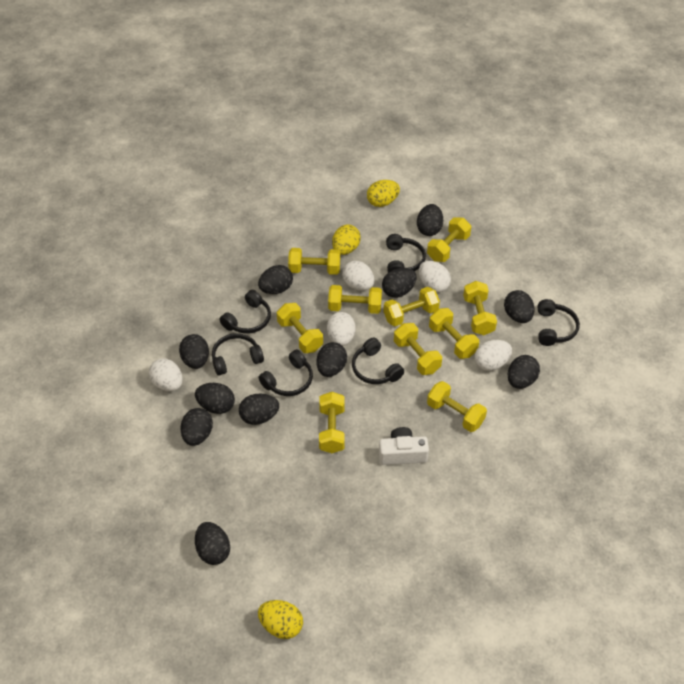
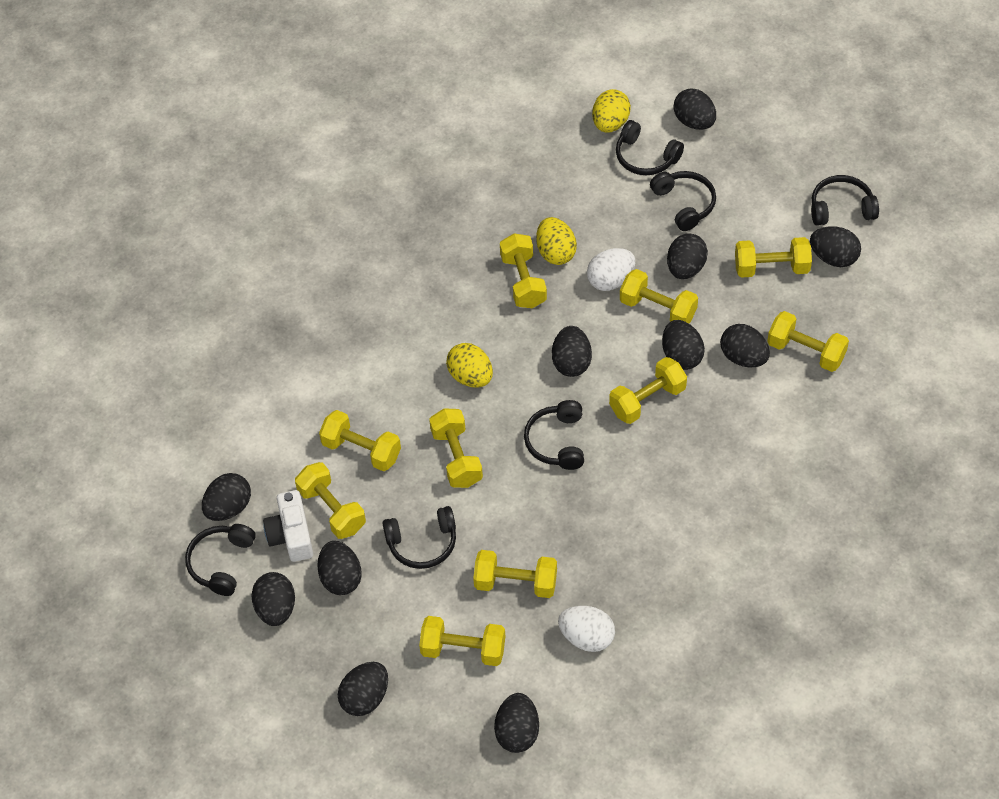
white egg: [149,358,183,391] [327,312,356,346] [342,261,374,291] [419,261,451,293] [475,340,512,371] = 5 -> [558,606,615,652] [587,248,635,291] = 2

